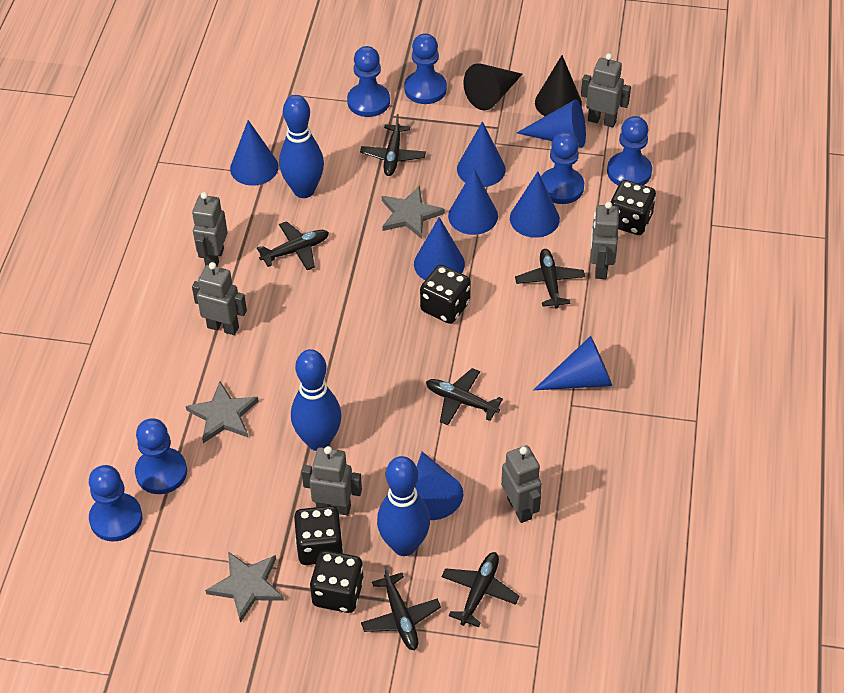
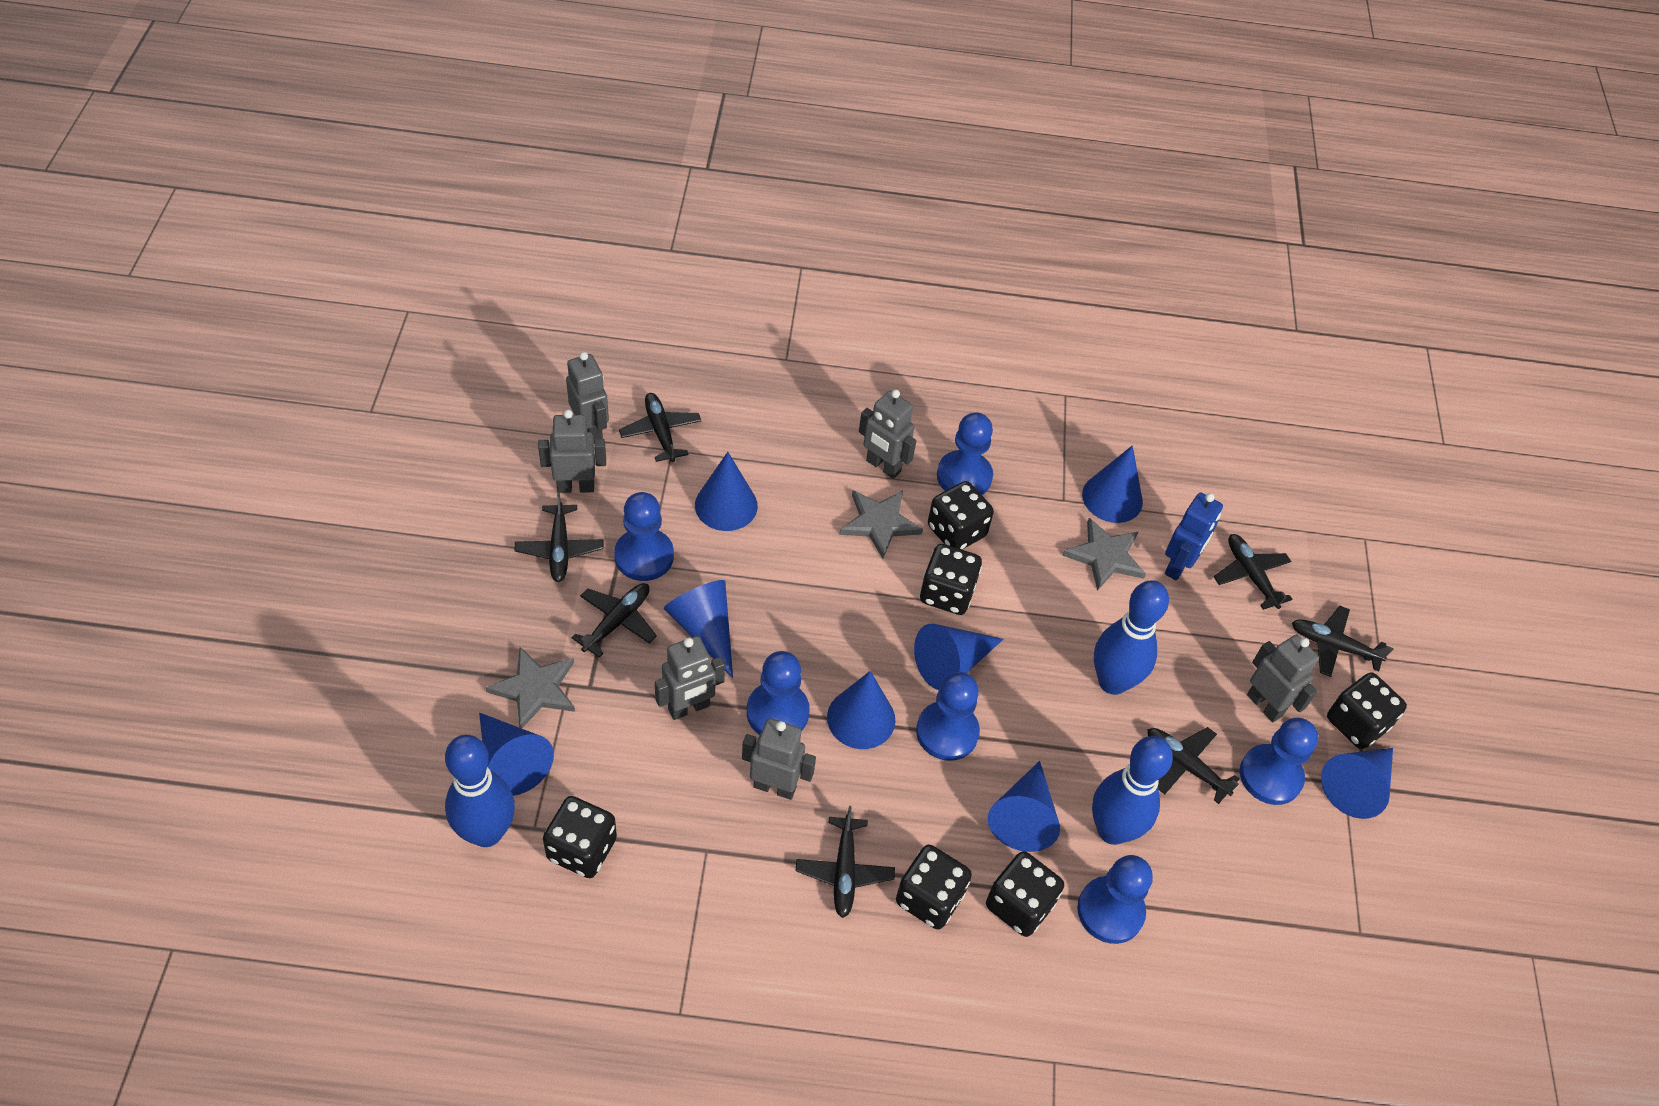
black cone: [463,63,522,110] [535,55,582,116] = 2 -> none = 0
black dice: [294,506,343,565] [310,550,364,613] [420,265,471,324] [610,180,656,235] = 4 -> [543,796,617,878] [896,845,972,929] [920,544,982,615] [928,481,994,550] [986,851,1064,937] [1327,672,1407,749] = 6
black plane: [257,221,329,270] [360,114,426,176] [361,566,441,650] [426,368,503,425] [441,552,520,627] [515,249,585,309] = 6 -> [514,492,603,582] [571,583,657,658] [619,393,701,462] [796,806,895,918] [1148,727,1240,804] [1214,534,1293,610] [1292,605,1394,677] = 7
blue robot: none = 0 -> [1165,493,1223,580] = 1

